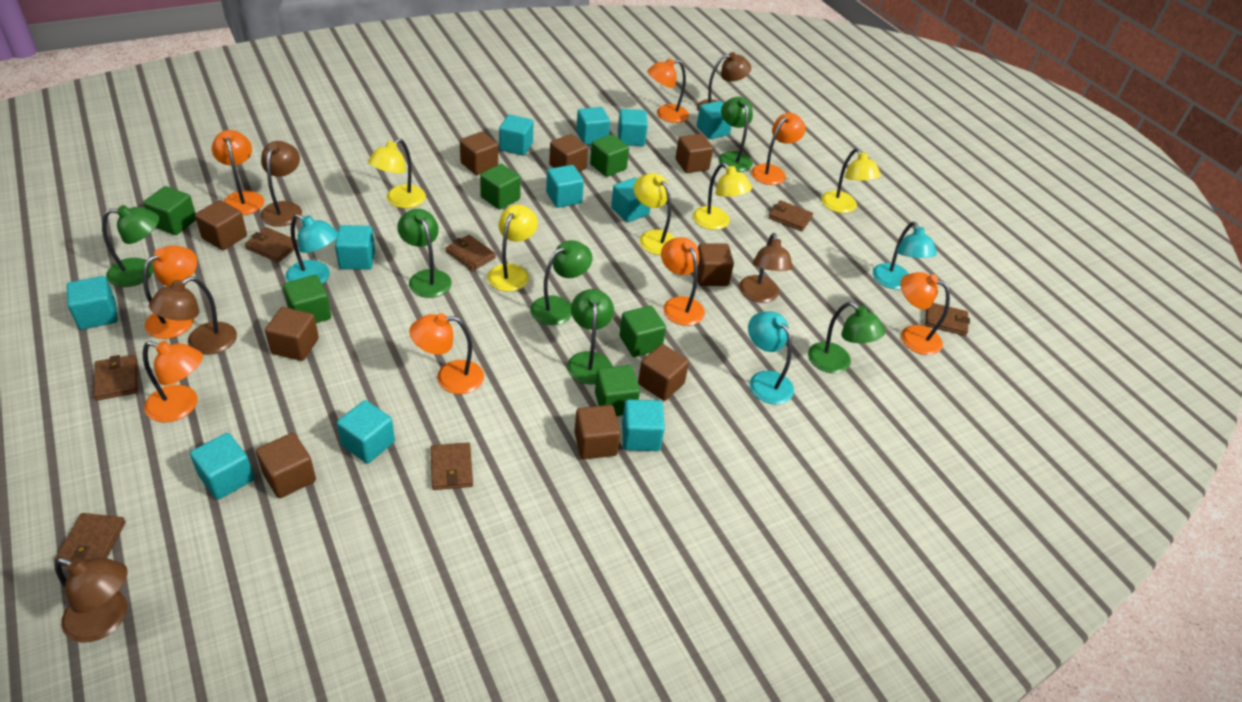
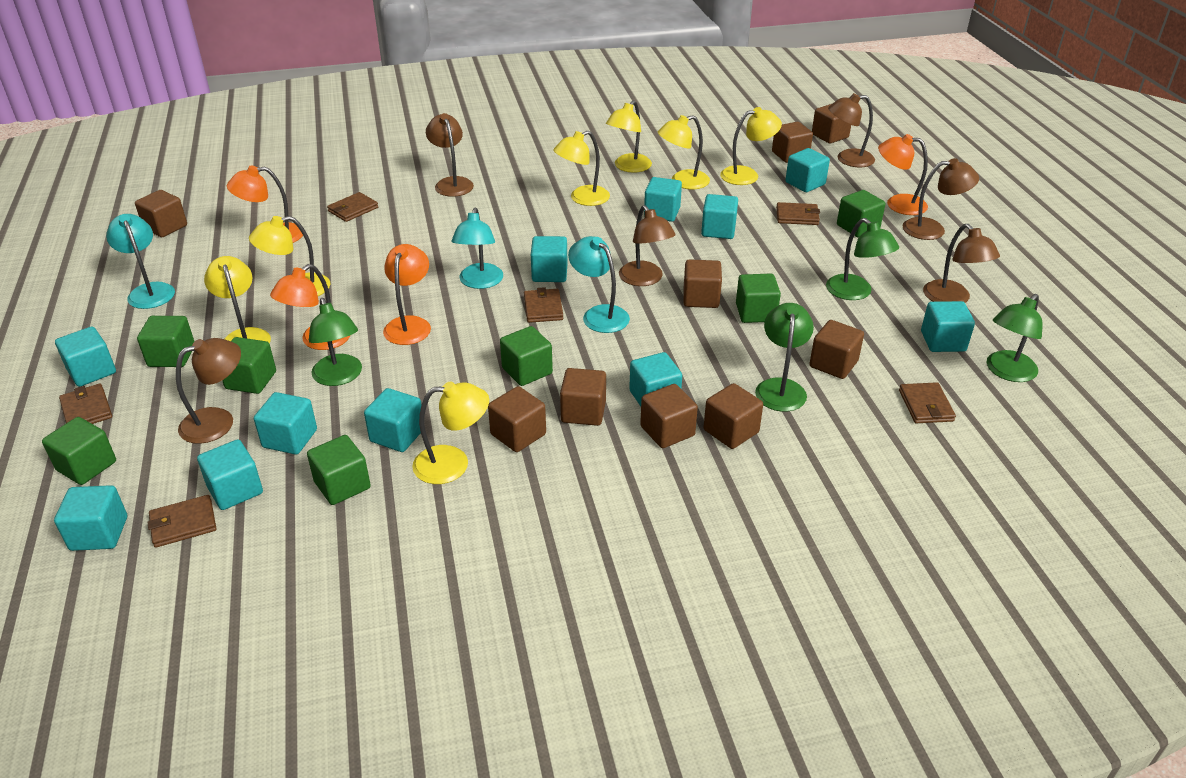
brown lamp: [54,557,128,642] [149,277,237,355] [260,141,302,227] [697,52,751,111] [739,233,793,303] = 5 -> [176,338,241,444] [426,113,474,197] [619,205,676,286] [828,93,875,167] [902,158,979,240] [923,224,1000,303] = 6
brown wallet: [54,513,126,566] [94,355,138,400] [245,227,298,262] [431,442,473,490] [446,235,496,271] [769,200,813,231] [925,303,970,336] = 7 -> [59,383,112,424] [148,495,216,548] [327,192,378,222] [524,287,563,323] [776,202,820,225] [899,382,956,423] = 6
green cube: [143,186,196,235] [283,275,331,323] [480,164,521,210] [590,134,629,177] [595,365,640,416] [620,306,666,357] = 6 -> [42,417,116,485] [137,316,195,367] [222,337,276,394] [307,435,371,505] [500,326,553,386] [736,274,781,323] [837,190,885,237] = 7
green lamp: [102,205,159,287] [397,209,452,298] [531,240,592,325] [567,289,614,385] [719,97,753,172] [808,302,885,373] = 6 -> [309,298,362,386] [755,303,814,412] [826,218,899,300] [987,294,1043,382] = 4
orange lamp: [143,245,197,339] [143,341,203,422] [212,130,264,215] [409,313,484,394] [647,58,689,123] [661,237,705,326] [751,113,806,185] [900,272,950,355] = 8 -> [227,166,303,243] [270,264,350,350] [383,244,431,345] [878,134,928,215] = 4
yellow lamp: [368,138,426,208] [487,204,538,292] [633,173,675,255] [693,163,752,230] [821,148,881,213] = 5 -> [204,256,271,344] [249,216,331,296] [412,382,489,484] [553,131,610,206] [606,100,652,173] [657,115,710,189] [720,107,782,185] = 7

